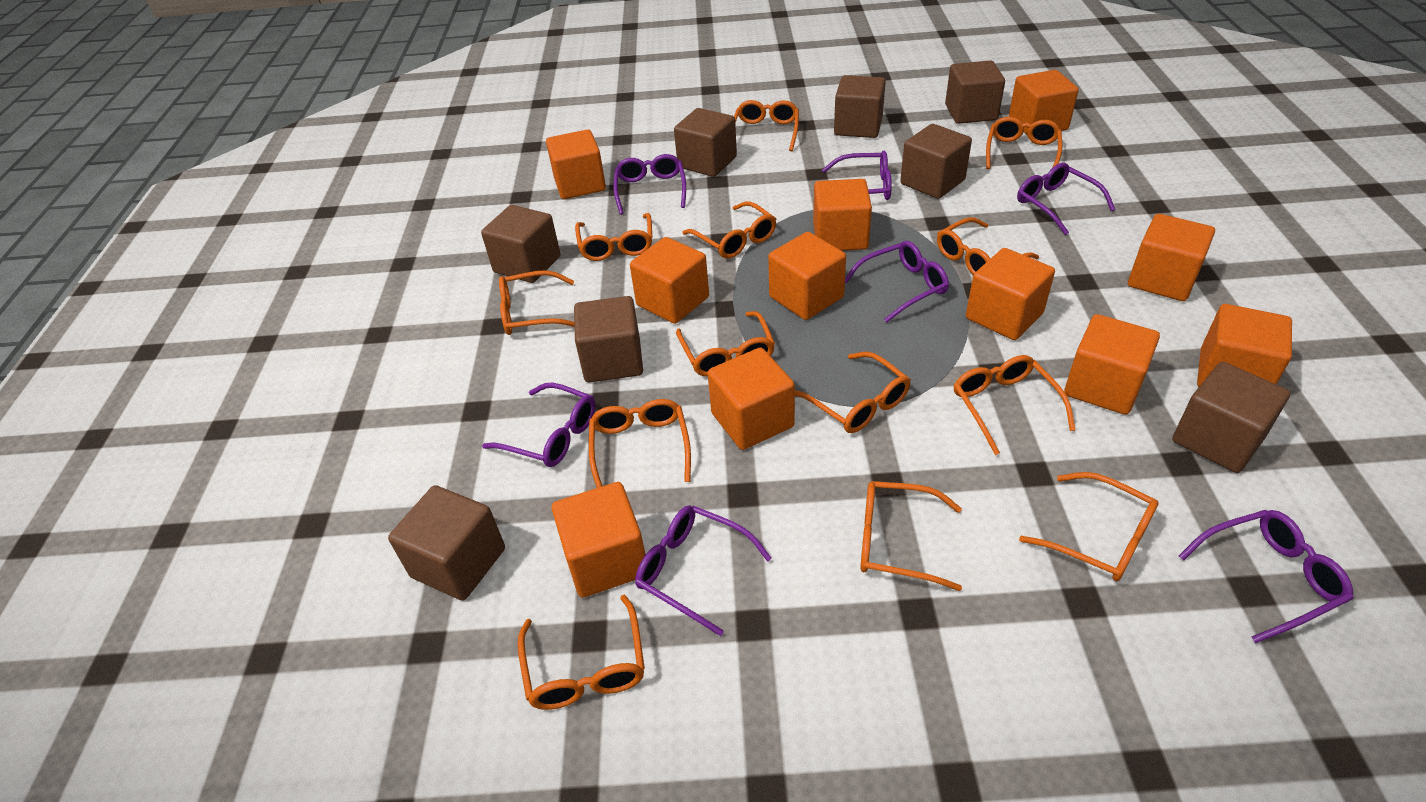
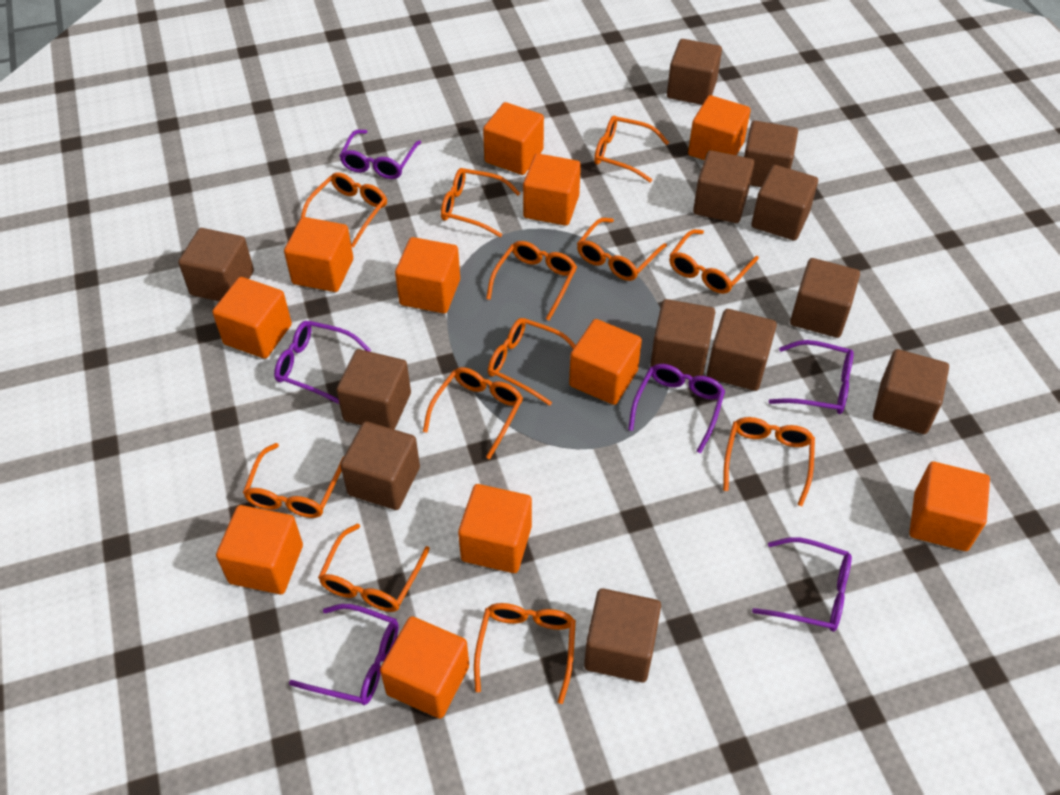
brown cube: [388,485,505,601] [481,205,560,283] [574,296,643,382] [674,108,737,177] [834,75,886,138] [900,124,972,199] [945,60,1005,124] [1172,362,1290,473] = 8 -> [178,228,254,301] [336,349,411,430] [340,421,420,510] [584,588,661,682] [650,299,715,377] [667,39,722,105] [693,150,754,223] [707,309,777,391] [744,121,798,187] [751,165,818,241] [790,258,860,338] [873,349,949,434] = 12
orange glasses: [499,270,575,335] [518,595,645,710] [575,213,652,261] [589,399,691,488] [676,311,775,376] [682,201,776,259] [734,100,799,151] [795,352,911,433] [860,481,962,591] [937,217,1039,275] [954,355,1075,455] [986,117,1062,169] [1019,472,1159,581] = 13 -> [243,443,344,518] [301,172,387,248] [318,523,430,612] [423,367,523,459] [441,168,520,237] [474,603,576,704] [486,241,577,321] [488,318,576,406] [577,218,667,281] [594,116,669,183] [669,229,759,294] [723,417,815,506] = 12
purple glasses: [482,382,596,467] [613,154,686,215] [635,505,772,636] [822,151,892,200] [845,241,949,323] [1017,163,1115,235] [1179,510,1354,643] = 7 -> [274,321,371,404] [289,604,399,705] [339,130,421,179] [628,364,725,454] [752,537,852,632] [769,340,854,414] = 6

